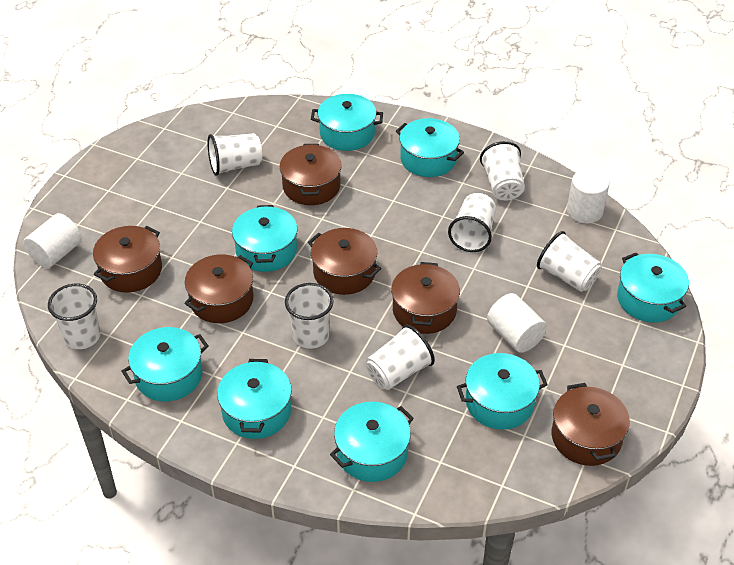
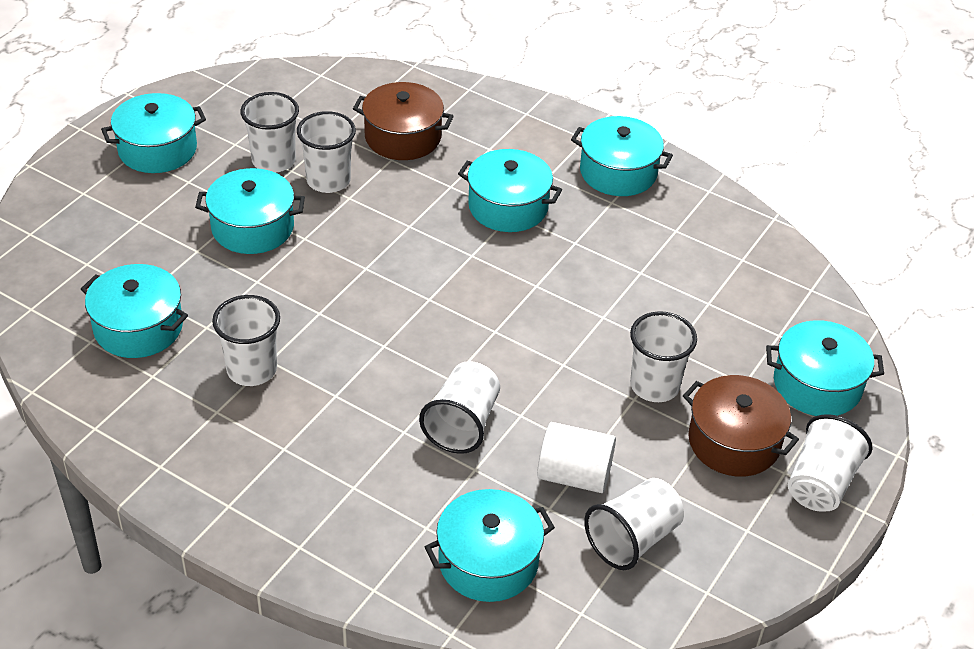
brown pot: [93,226,162,293] [184,254,253,323] [280,144,342,205] [308,228,381,295] [391,262,460,334] [552,383,630,466] = 6 -> [353,82,454,160] [683,375,799,476] = 2
turquoise pot: [122,327,209,402] [217,359,292,439] [232,205,298,272] [311,94,383,151] [330,402,414,482] [396,118,464,177] [457,353,548,430] [617,253,689,322] = 8 -> [81,264,188,358] [101,93,206,173] [195,168,305,254] [425,489,555,602] [458,149,562,232] [571,116,673,196] [766,320,884,416] = 7
white cylinder: [24,213,82,268] [487,293,547,353] [567,169,609,224] = 3 -> [537,422,616,493] = 1

